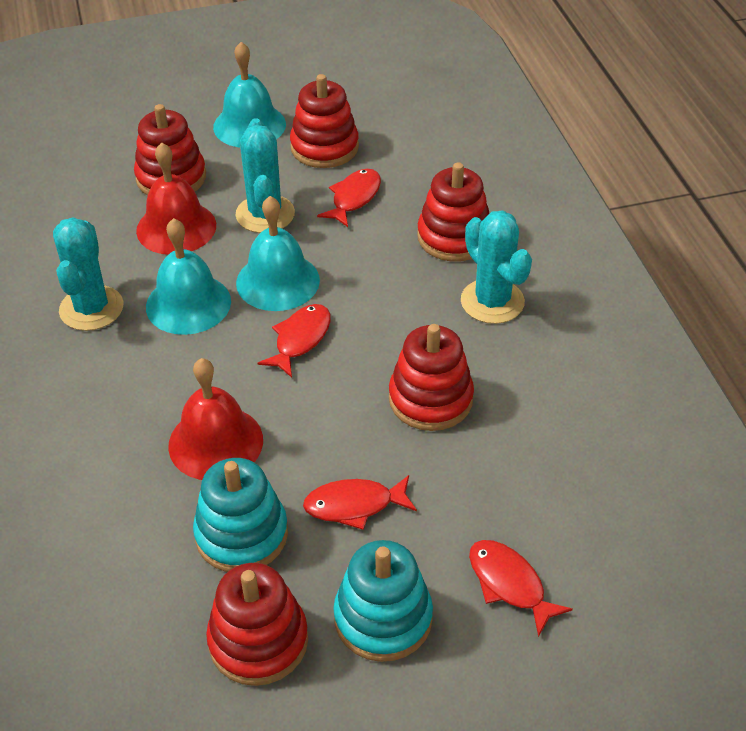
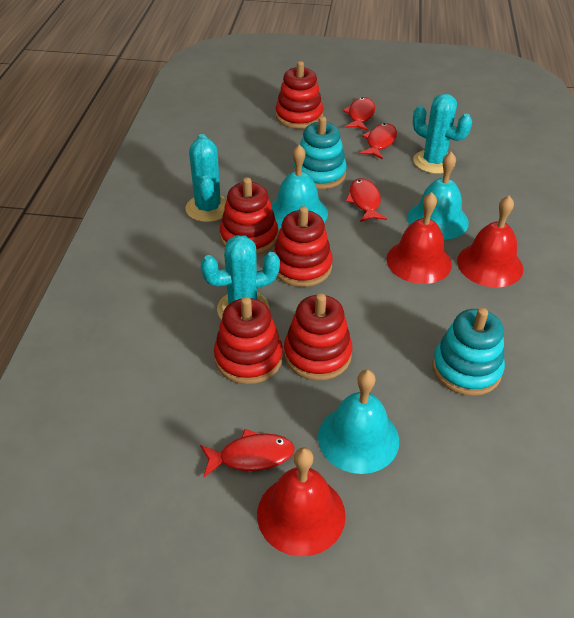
red bell: [136,143,216,255] [168,358,263,480] = 2 -> [257,448,346,556] [386,192,452,284] [457,196,523,287] = 3

